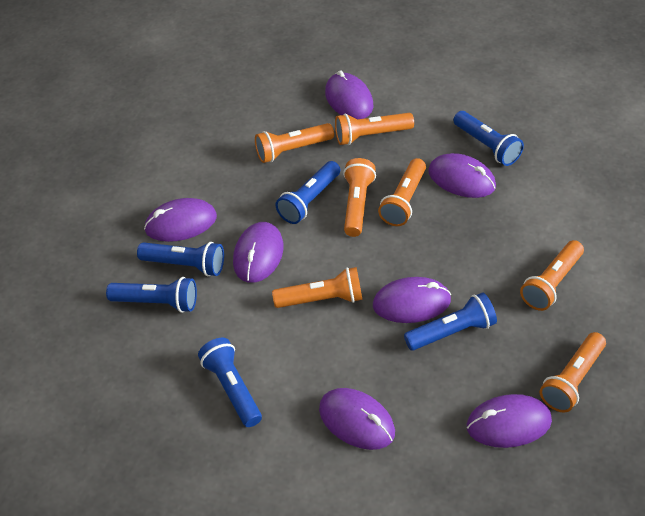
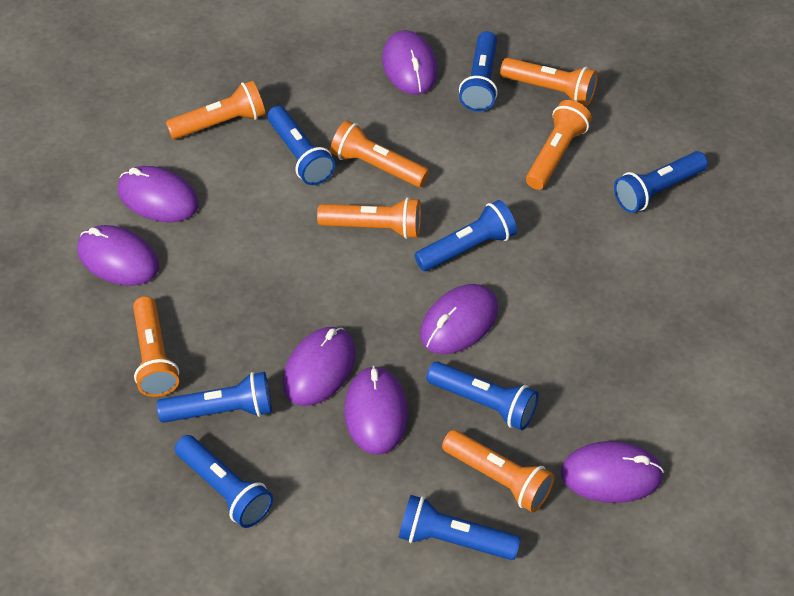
blue flashlight: [106,277,197,313] [137,242,224,276] [198,337,262,427] [276,161,340,224] [404,292,497,351] [453,111,524,166] = 6 -> [157,372,272,423] [175,435,273,528] [267,106,335,185] [399,495,521,560] [415,200,517,271] [426,362,539,430] [459,31,498,112] [614,151,708,213] = 8

